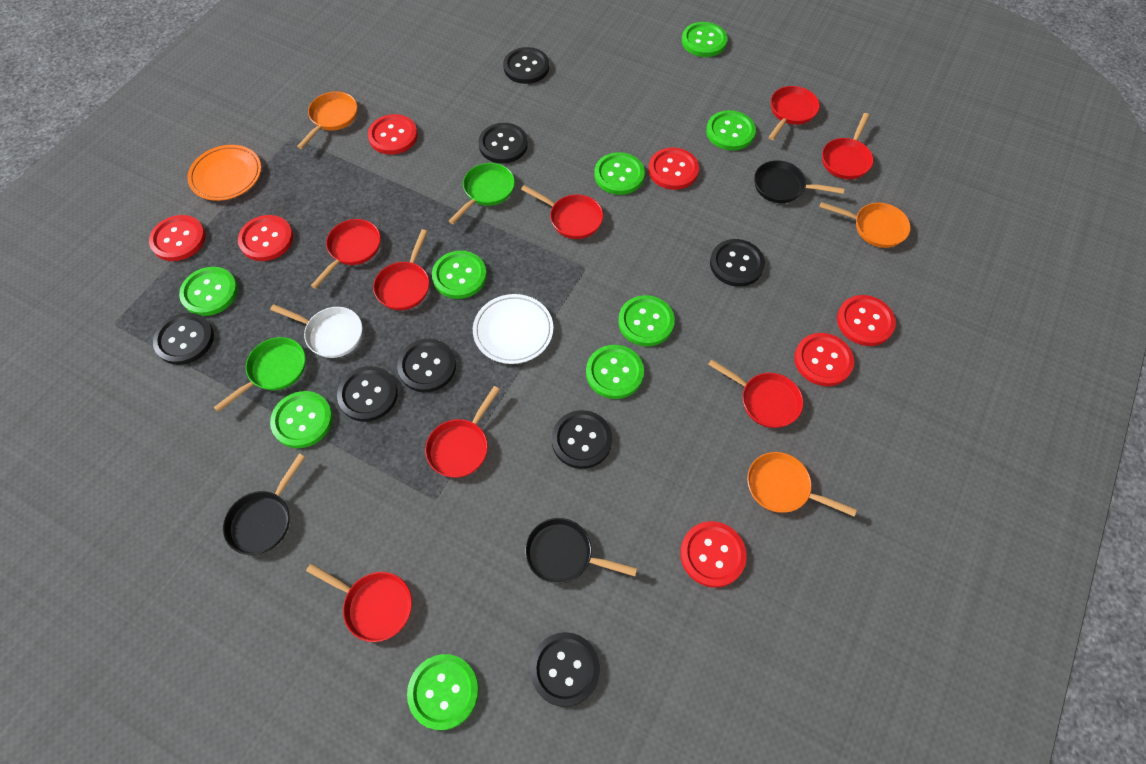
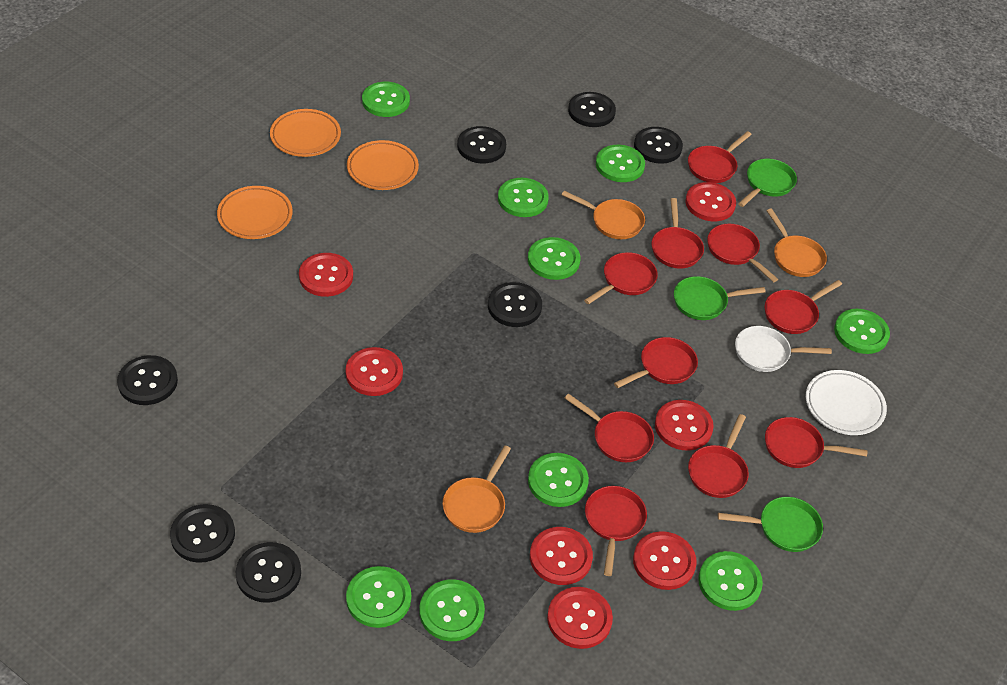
black button: [153,313,214,365] [337,366,398,422] [397,339,456,393] [478,123,528,164] [503,47,549,84] [530,632,600,707] [552,410,612,469] [710,239,765,287] = 8 -> [117,355,178,405] [170,504,235,563] [236,542,301,603] [457,126,506,163] [488,282,542,327] [568,92,616,127] [634,127,683,164] = 7
black pan: [223,454,305,555] [525,518,637,584] [754,160,844,203] = 3 -> none = 0
green pan: [214,337,306,412] [449,163,515,224] = 2 -> [674,276,766,320] [718,497,823,552] [738,159,797,207] = 3
orange plate: [187,145,261,201] = 1 -> [217,186,293,239] [270,109,341,157] [347,140,419,190] = 3
red pan: [306,564,412,642] [311,219,381,289] [373,229,429,310] [425,386,500,478] [521,185,603,239] [708,359,803,428] [769,86,820,140] [822,113,873,179] = 8 -> [565,393,654,462] [584,252,658,304] [585,486,647,576] [614,337,698,388] [651,198,704,268] [688,131,752,183] [688,414,749,498] [707,224,778,282] [765,280,842,334] [765,417,867,468] = 10

